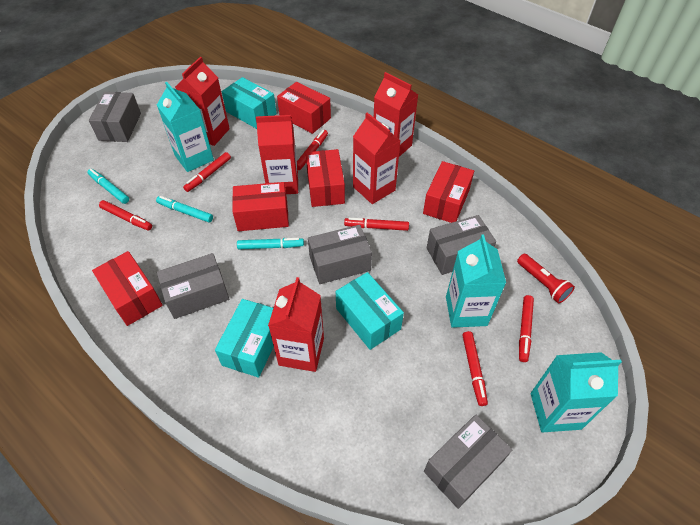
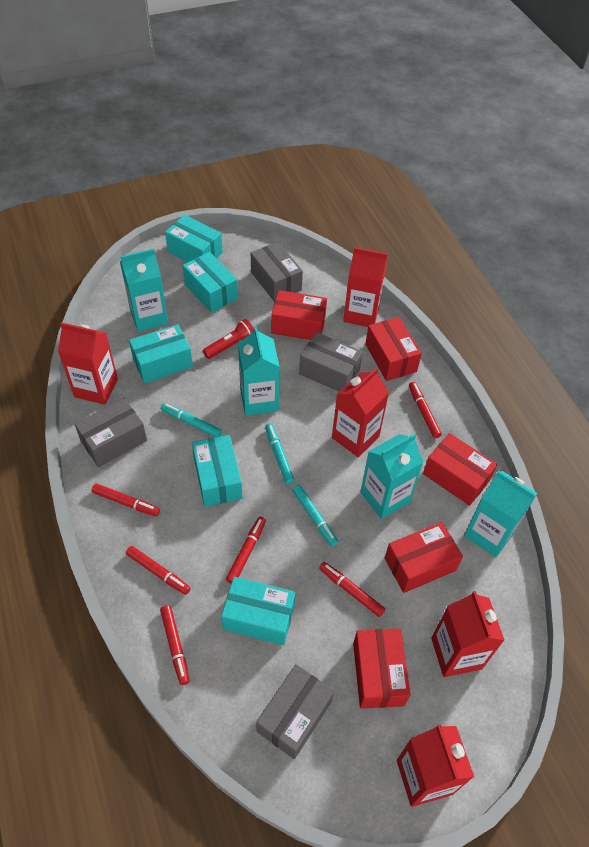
grey box: [89,92,141,142] [157,253,229,319] [308,225,372,284] [424,415,513,509] [427,215,496,275] = 5 -> [75,398,147,467] [251,242,303,302] [256,664,334,759] [299,332,363,392] = 4
turquoise box: [215,299,274,378] [222,77,277,129] [336,272,404,350] = 3 -> [129,324,193,384] [165,215,223,262] [183,252,238,313] [192,435,243,507] [221,577,296,645] = 5
turquoise carton: [157,82,214,172] [446,235,506,328] [531,352,622,432] = 3 -> [120,249,168,332] [238,326,280,416] [361,434,423,519] [464,471,537,557] = 4

